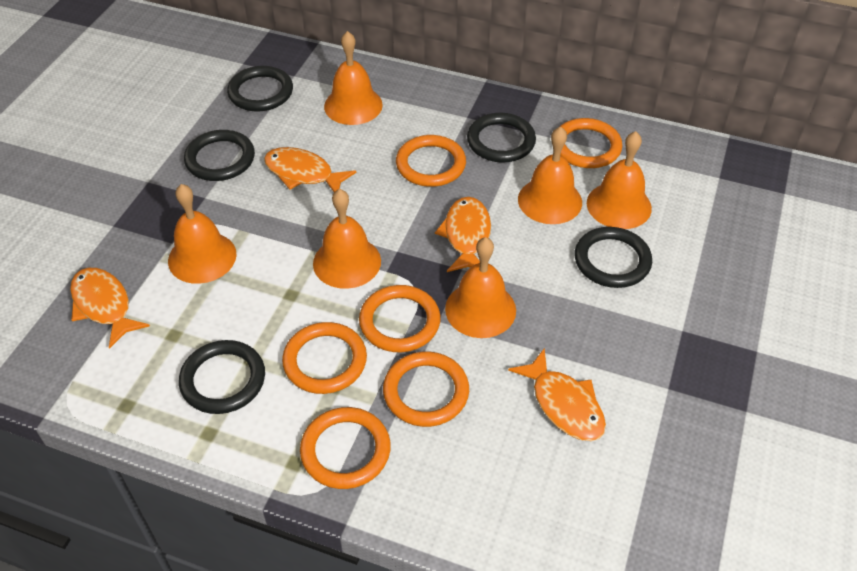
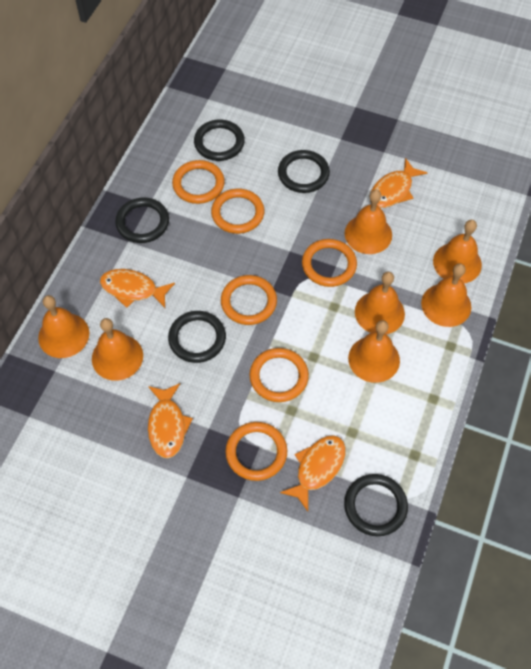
orange bell: [168,184,237,284] [313,189,381,289] [324,31,383,125] [445,237,516,338] [518,126,582,224] [587,131,652,229] = 6 -> [38,295,89,358] [92,318,143,381] [345,190,392,254] [348,320,400,383] [355,272,405,334] [421,263,471,327] [433,220,482,283] = 7

